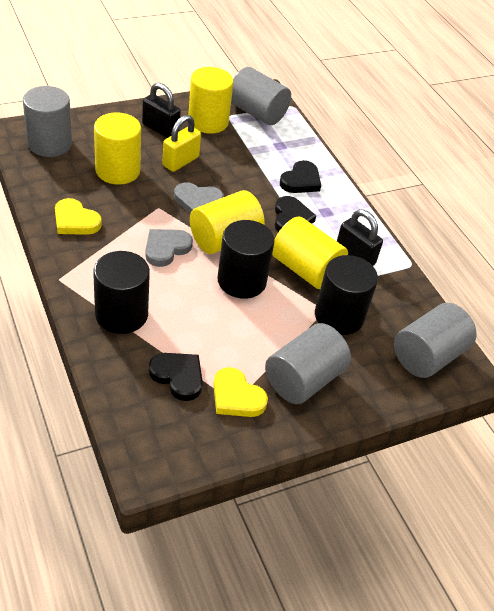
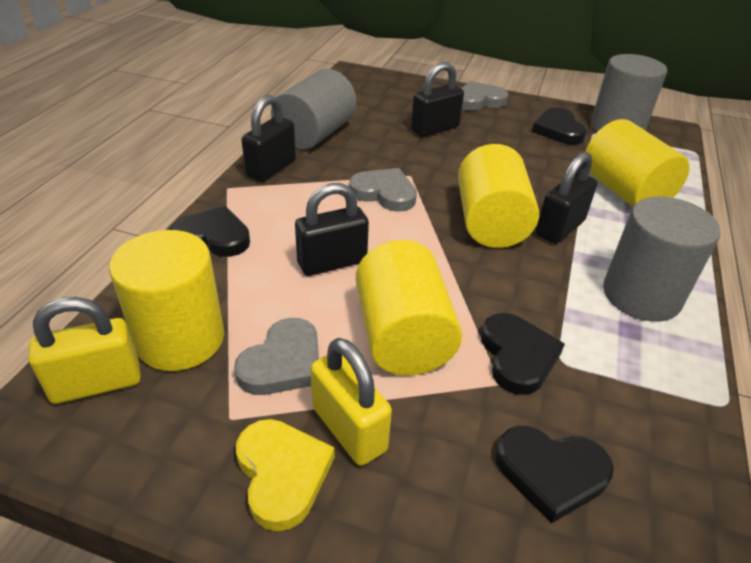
black cylinder: [93,251,150,334] [217,220,275,299] [315,255,378,335] = 3 -> none = 0
black heart: [149,353,203,401] [275,196,316,232] [280,160,321,193] = 3 -> [170,206,250,257] [481,313,565,395] [495,426,614,524] [532,107,587,145] = 4
black padlock: [142,83,181,138] [337,209,383,266] = 2 -> [241,95,296,182] [295,183,369,276] [411,62,464,137] [536,152,598,244] = 4
grey cylinder: [23,86,72,157] [231,67,291,125] [265,323,351,404] [394,303,477,378] = 4 -> [271,69,357,149] [591,54,667,132] [603,197,721,322] = 3
grey heart: [145,229,193,267] [174,182,224,214] = 2 -> [234,318,319,395] [349,168,417,212] [461,81,508,111] = 3
yellow heart: [55,198,102,235] [213,367,268,417] = 2 -> [236,419,335,531] = 1
yellow padlock: [163,115,201,172] = 1 -> [28,297,141,404] [311,338,392,466] = 2

